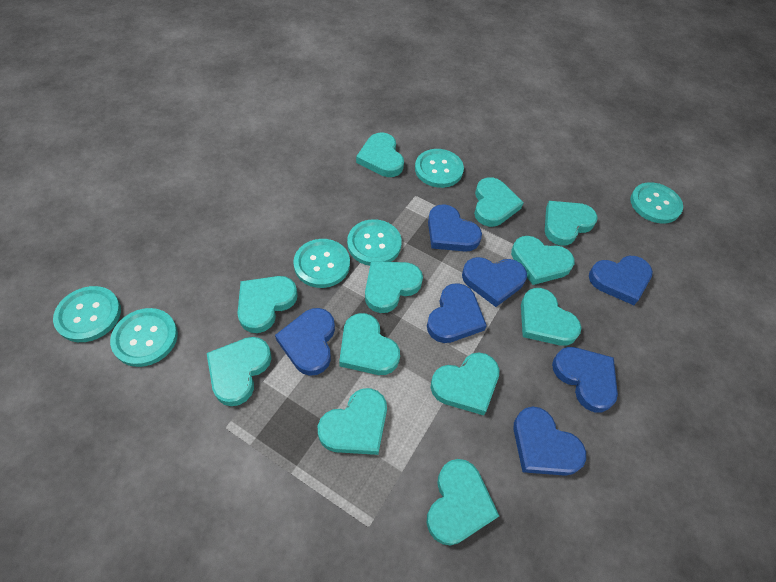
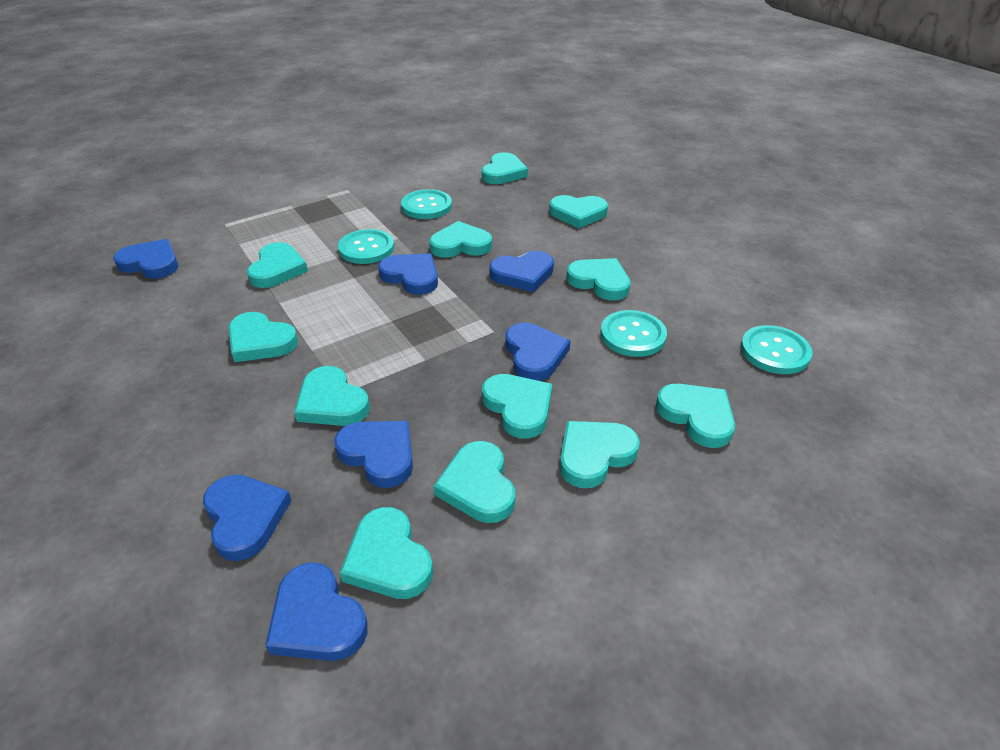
turquoise button: [53,286,121,342] [110,308,178,367] [293,239,350,288] [347,219,402,266] [415,149,464,188] [630,182,683,224] = 6 -> [338,229,394,264] [401,189,452,219] [601,310,667,357] [740,325,812,374] = 4

